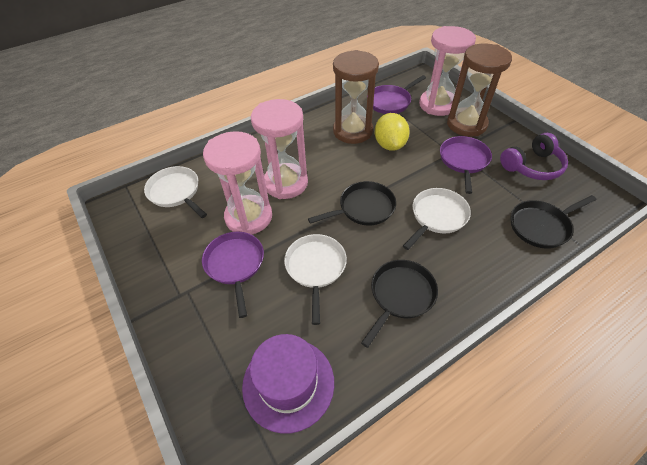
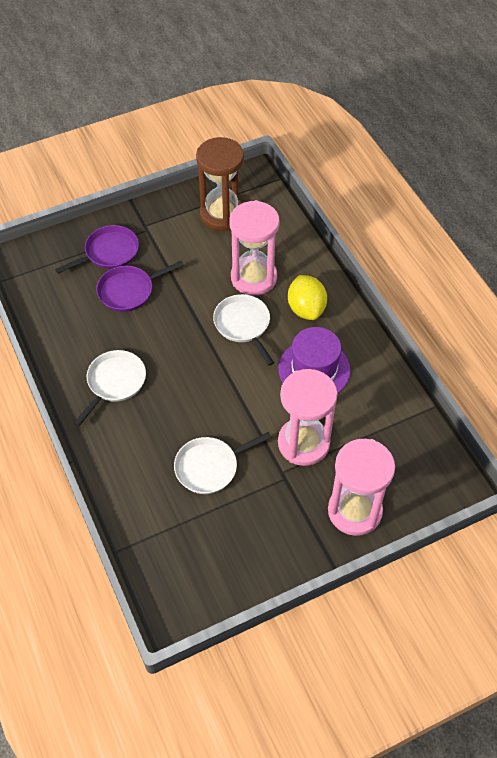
black pan: [308,181,396,225] [361,260,438,348] [511,195,596,249] = 3 -> none = 0
brown hourglass: [333,50,379,144] [447,43,512,137] = 2 -> [196,137,244,231] = 1
purple headphones: [500,133,568,180] = 1 -> none = 0
purple pan: [202,232,264,318] [367,75,426,114] [440,136,492,194] = 3 -> [55,225,139,274] [96,261,184,312] = 2

